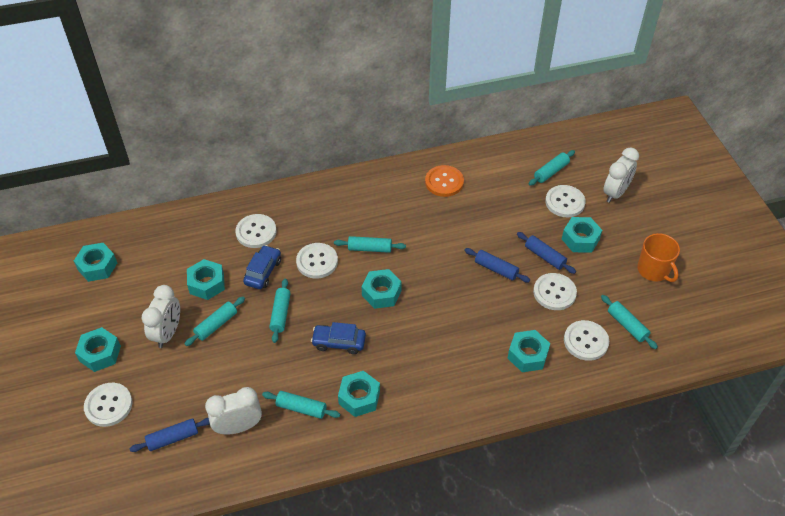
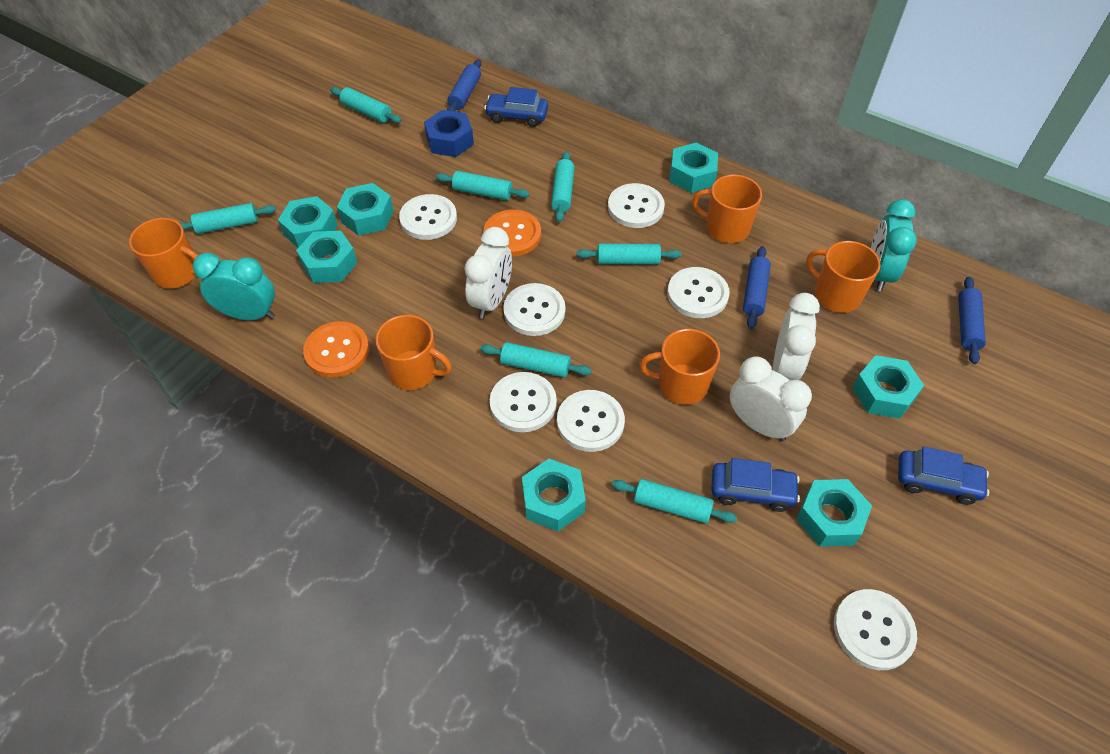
blue car: [243,245,281,289] [311,322,366,354] = 2 -> [484,87,548,127] [711,458,800,512] [898,446,989,505] = 3
blue nut: none = 0 -> [424,110,474,157] = 1
orange button: [425,165,464,197] = 1 -> [303,321,369,377] [483,210,541,256] = 2
orange mug: [637,233,680,282] = 1 -> [129,218,198,288] [375,315,452,390] [640,329,720,405] [692,175,762,243] [806,241,881,313] = 5
turquoise clock: none = 0 -> [193,253,275,320] [871,199,917,291] = 2
turquoise rolling pin: [185,296,245,346] [262,391,340,419] [269,279,291,343] [334,236,406,253] [529,150,575,186] [601,295,658,349] = 6 -> [180,203,276,234] [330,87,402,123] [436,171,530,200] [480,342,591,378] [551,151,575,222] [577,244,681,265] [612,479,737,524] = 7
white button: [84,383,133,427] [235,214,277,248] [296,243,338,279] [533,273,577,310] [545,185,586,217] [564,320,609,361] = 6 -> [399,194,457,240] [490,372,557,432] [503,283,565,336] [557,390,625,452] [608,183,665,228] [667,267,730,318] [834,589,917,670] = 7

